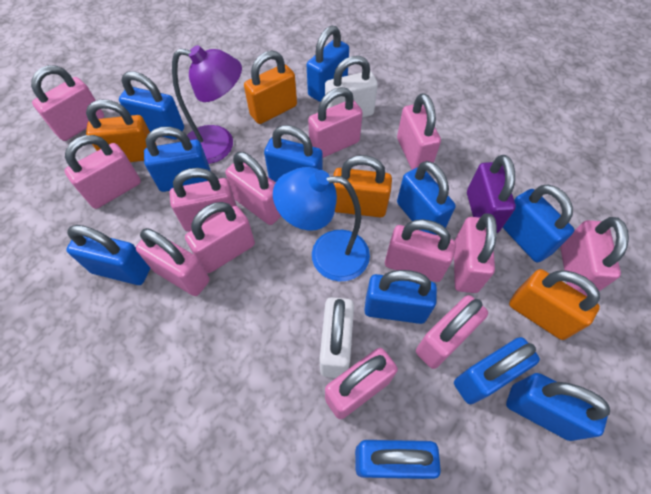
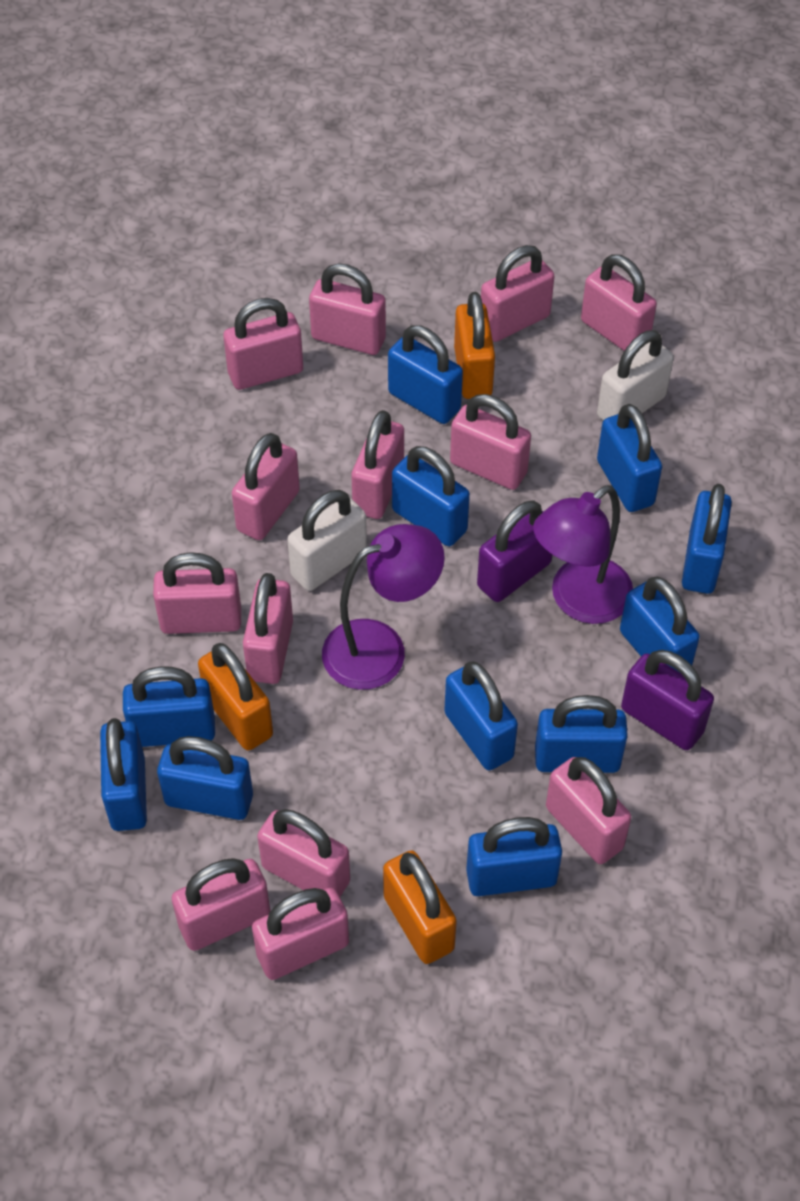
blue lamp: [273,167,370,281] = 1 -> none = 0
orange padlock: [86,100,157,162] [244,50,297,124] [333,155,392,217] [509,269,600,340] = 4 -> [198,643,273,750] [383,850,457,964] [454,292,495,399] = 3
purple lamp: [172,45,242,164] = 1 -> [322,524,445,690] [533,485,633,624] = 2
purple padlock: [467,155,516,233] = 1 -> [477,501,552,602] [621,650,714,750] = 2

